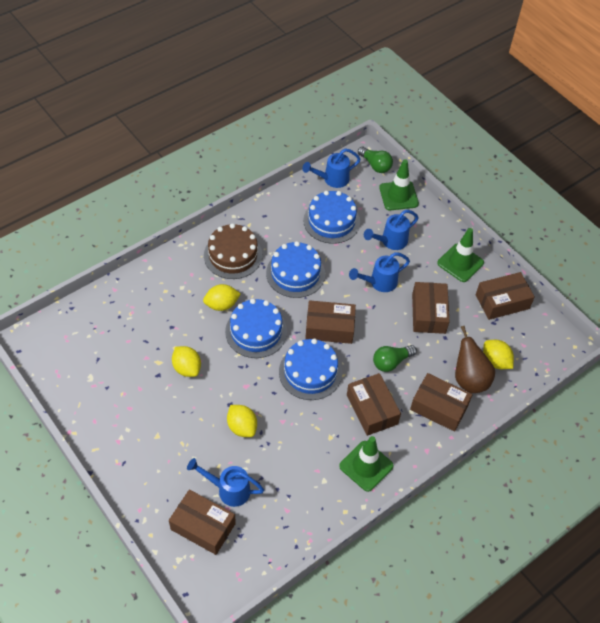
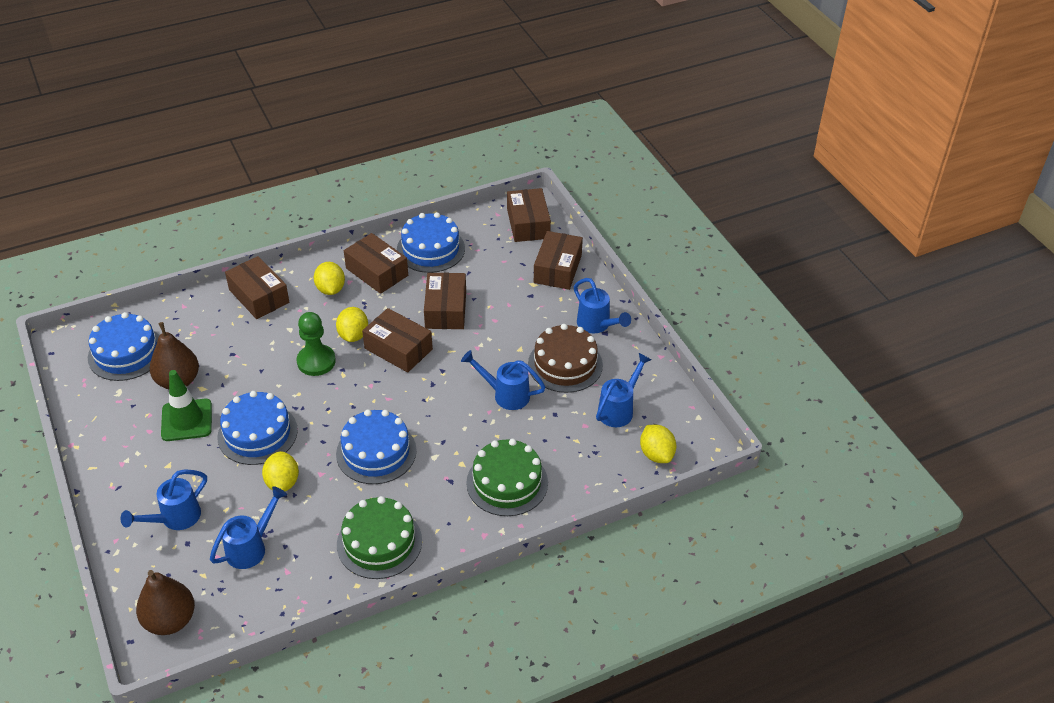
blue watering can: [187,458,264,507] [302,148,361,188] [349,252,410,292] [364,210,419,250] = 4 -> [120,470,207,530] [210,486,287,569] [461,350,546,410] [574,278,631,333] [596,353,652,427] = 5
brown pear: [455,326,495,393] = 1 -> [136,570,195,635] [150,322,199,389] = 2
green cake: none = 0 -> [337,496,422,579] [466,439,548,516] = 2
green light bulb: [358,147,393,173] [373,345,417,372] = 2 -> none = 0
green pawn: none = 0 -> [297,312,336,376] = 1
green traffic cone: [339,436,394,492] [379,159,419,210] [437,228,484,282] = 3 -> [161,370,212,441] = 1

